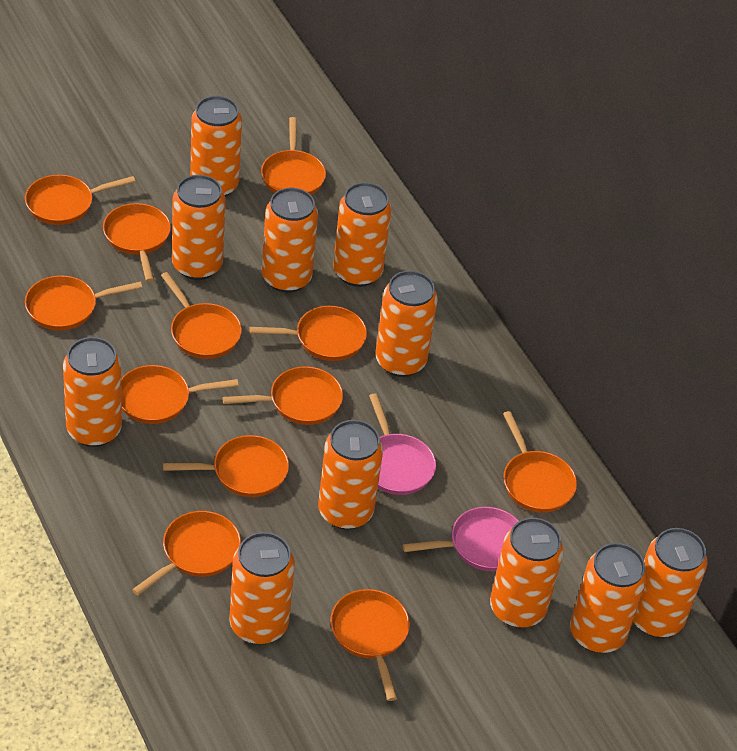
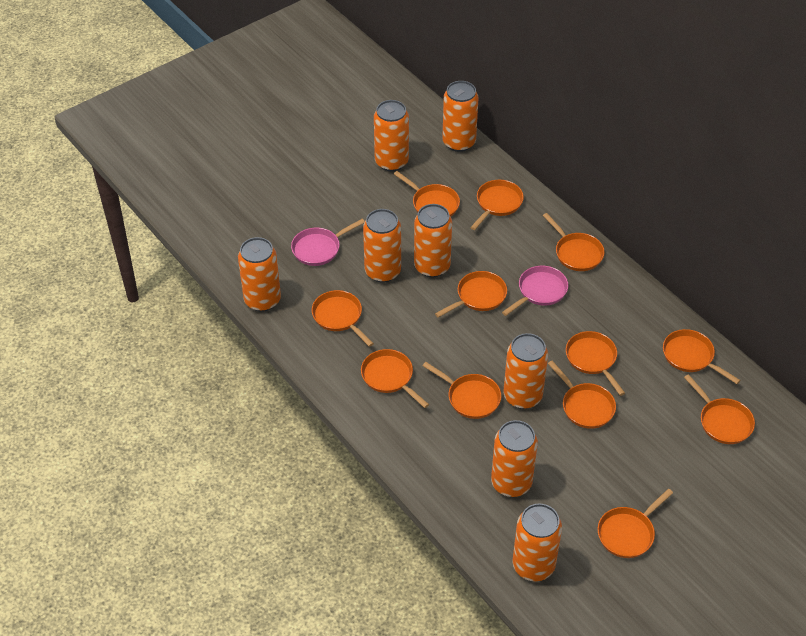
orange can: [63,337,122,447] [172,175,226,280] [190,96,242,197] [229,532,295,644] [262,188,318,293] [318,420,383,530] [333,182,392,287] [376,271,438,377] [490,517,564,628] [570,543,647,653] [633,528,707,638] = 11 -> [238,237,281,312] [363,209,401,283] [374,100,409,171] [414,204,452,277] [442,81,478,152] [491,420,538,497] [504,333,548,409] [512,503,562,581] = 8

